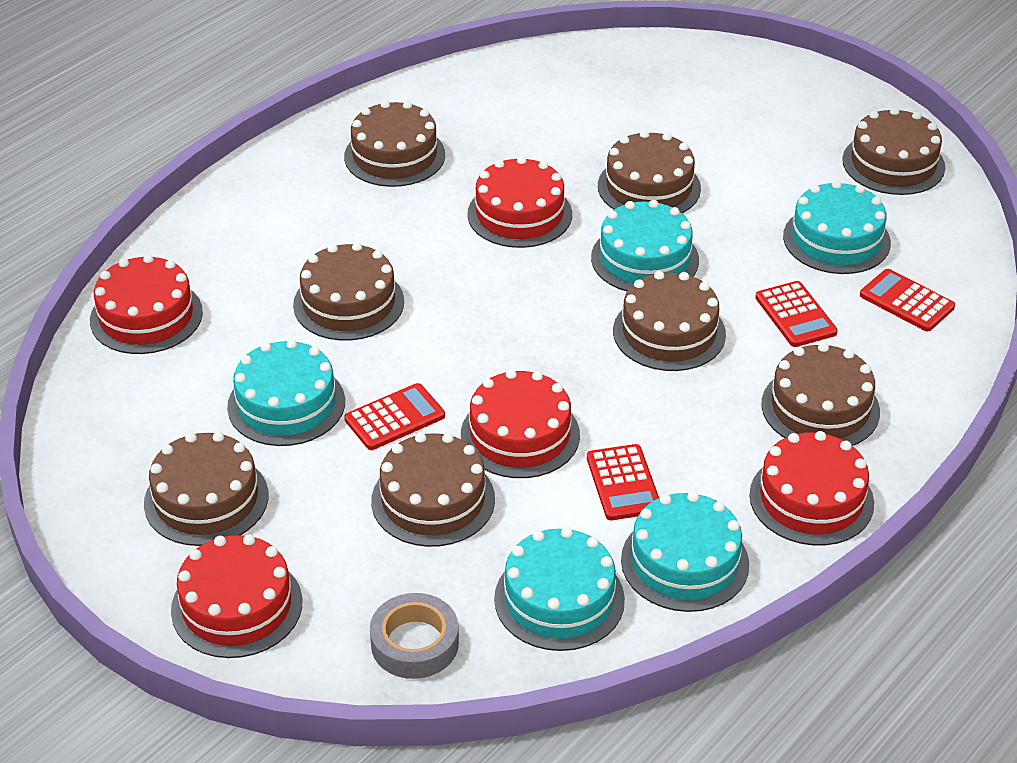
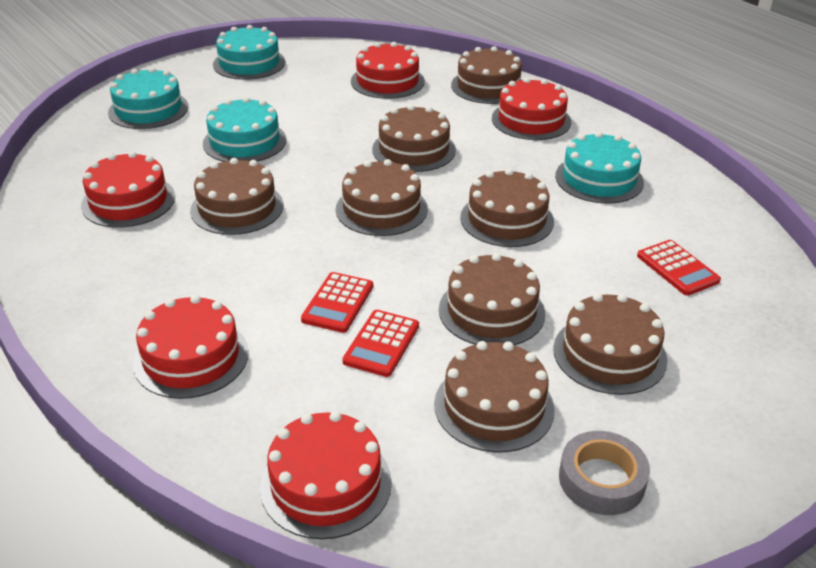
red calculator: [344,383,445,450] [587,444,659,520] [755,281,838,347] [860,269,955,331] = 4 -> [301,272,373,333] [342,310,419,377] [637,240,721,296] = 3
turquoise cake: [227,339,345,446] [494,527,625,651] [591,200,699,291] [621,492,749,612] [783,180,891,274] = 5 -> [108,67,189,129] [203,97,286,162] [213,25,285,80] [555,132,644,204] = 4

